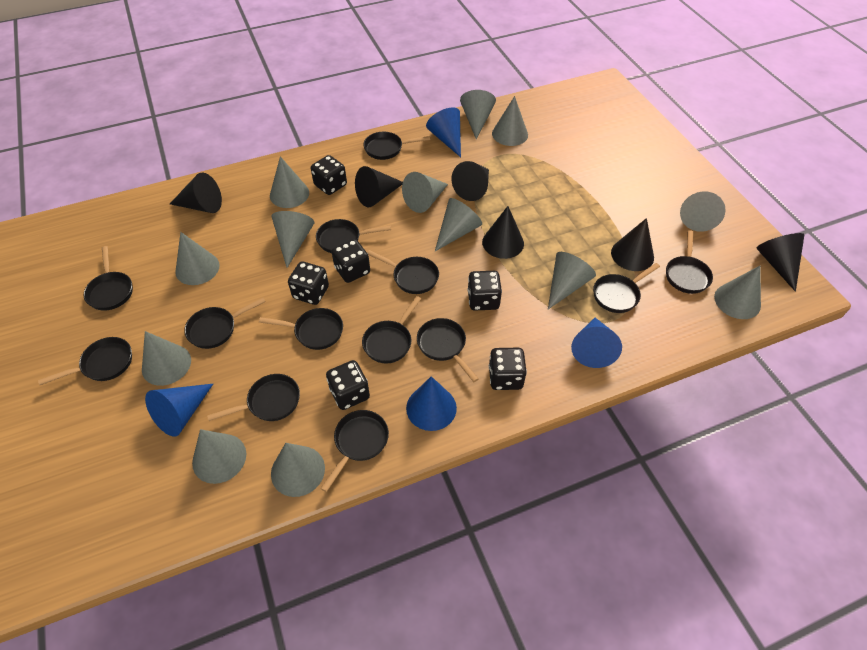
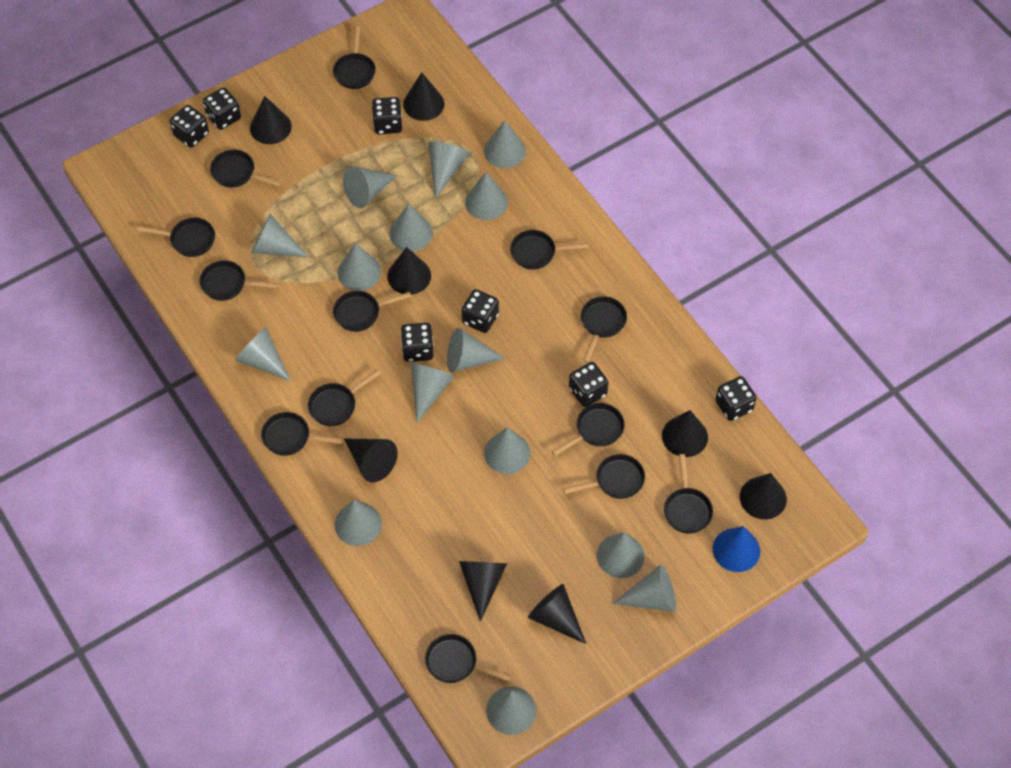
black cone: [170,173,222,213] [355,166,403,207] [452,161,489,201] [482,206,524,259] [611,218,654,271] [757,233,804,292] = 6 -> [250,96,292,144] [344,439,398,482] [387,247,431,295] [403,72,445,121] [459,561,507,622] [528,584,586,644] [662,410,708,457] [740,473,787,519] = 8
black dice: [288,261,329,305] [311,155,347,195] [326,360,370,410] [331,239,370,283] [468,271,502,311] [489,348,527,390] = 6 -> [170,105,209,147] [203,87,241,130] [372,97,402,134] [401,323,434,362] [461,289,499,333] [569,362,609,407] [715,376,757,421] = 7
blue cone: [145,384,213,436] [406,376,457,431] [426,107,461,157] [571,318,622,368] = 4 -> [713,526,760,572] = 1
grey cone: [142,331,191,386] [175,232,220,285] [192,429,246,484] [270,156,309,208] [271,443,325,497] [272,211,314,268] [402,172,448,213] [435,198,482,251] [460,90,496,139] [492,96,528,146] [548,252,596,309] [680,192,726,232] [714,266,761,319] = 13 -> [235,327,291,381] [251,214,308,257] [335,500,382,546] [337,243,381,291] [343,166,397,208] [390,203,433,252] [411,363,455,423] [428,142,469,198] [447,328,506,372] [465,172,508,220] [484,120,526,168] [484,427,530,474] [486,687,536,735] [597,532,645,578] [612,564,676,612] = 15

